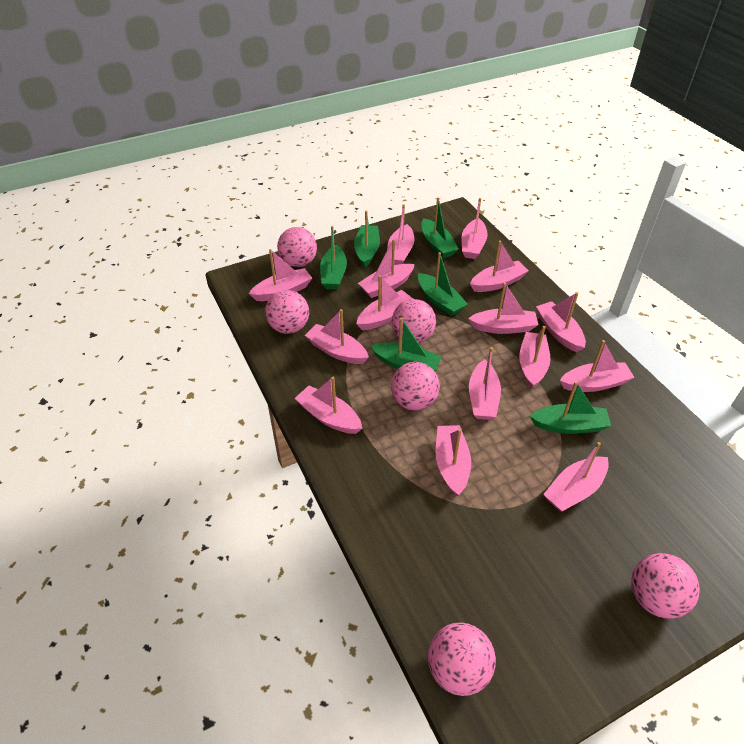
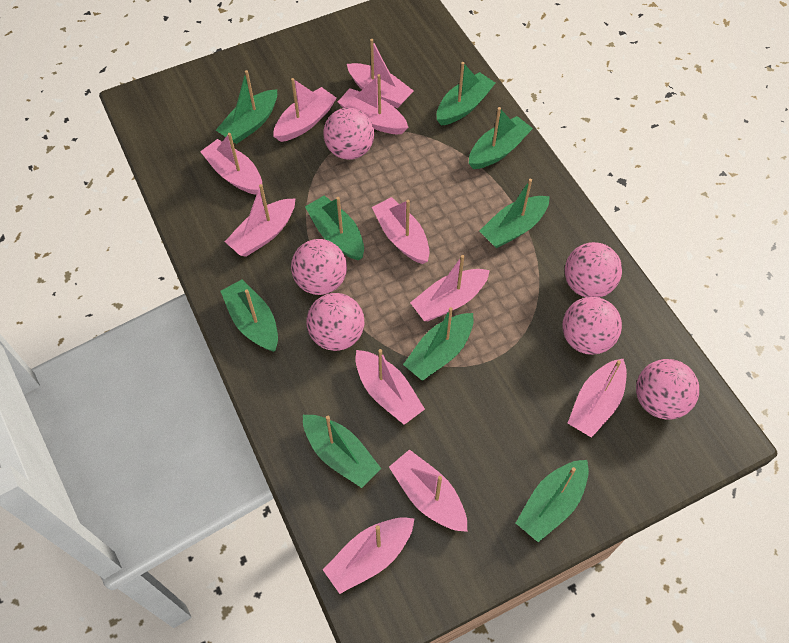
green boat: [320,226,347,289] [354,211,380,268] [370,317,442,371] [418,252,468,316] [422,197,458,258] [530,381,611,434] = 6 -> [216,70,277,144] [220,279,278,352] [303,415,381,488] [305,195,364,261] [403,307,474,381] [437,62,495,126] [469,107,533,169] [479,179,550,248] [516,460,589,542] = 9
pink boat: [249,249,312,301] [294,377,362,434] [305,309,369,364] [356,275,413,330] [358,239,415,298] [387,204,414,265] [436,425,471,496] [462,198,487,259] [468,283,539,334] [469,347,501,420] [470,240,529,292] [519,326,550,389] [536,292,586,352] [543,442,609,512] [560,340,635,392] = 15 -> [200,133,262,195] [225,184,295,257] [273,78,336,142] [323,517,415,594] [338,74,408,134] [347,39,413,108] [355,349,425,425] [372,197,429,264] [389,449,467,532] [410,255,490,321] [568,359,627,438] = 11

